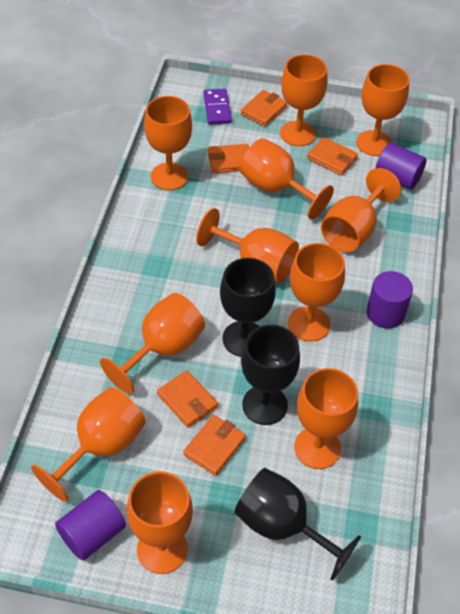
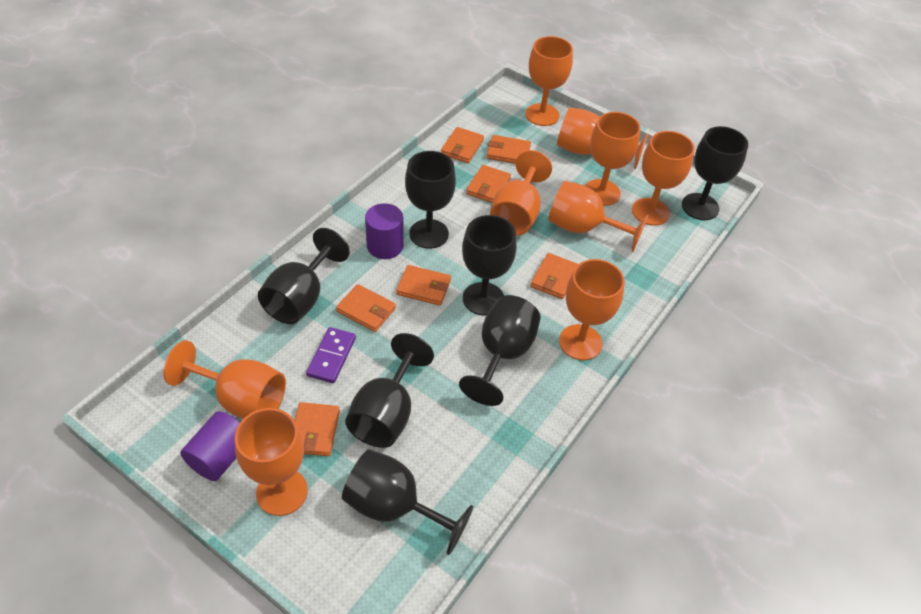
black goblet: [220,258,276,357] [235,468,361,581] [241,324,300,425] = 3 -> [258,228,350,324] [342,449,473,555] [345,333,434,448] [405,151,456,249] [459,295,541,406] [462,215,517,315] [682,126,748,220] = 7
orange goblet: [31,387,146,502] [100,293,205,394] [127,471,193,574] [144,96,192,190] [196,208,299,283] [240,138,334,220] [280,54,328,146] [288,243,345,342] [294,368,358,469] [321,168,401,252] [356,64,409,156] = 11 -> [163,340,286,419] [235,408,308,516] [490,150,552,236] [525,36,573,126] [548,181,649,252] [557,107,648,169] [559,259,625,360] [585,112,641,206] [632,131,695,226] = 9
orange wallet: [157,370,218,428] [183,415,246,476] [208,144,249,173] [241,90,287,127] [307,137,358,175] = 5 -> [295,402,340,456] [336,284,396,332] [396,265,451,306] [441,127,484,163] [466,165,511,203] [487,135,531,164] [530,253,578,299] = 7
purple cylinder: [55,490,126,561] [367,271,413,329] [376,143,426,190] = 3 -> [180,411,240,481] [365,203,404,259] = 2

